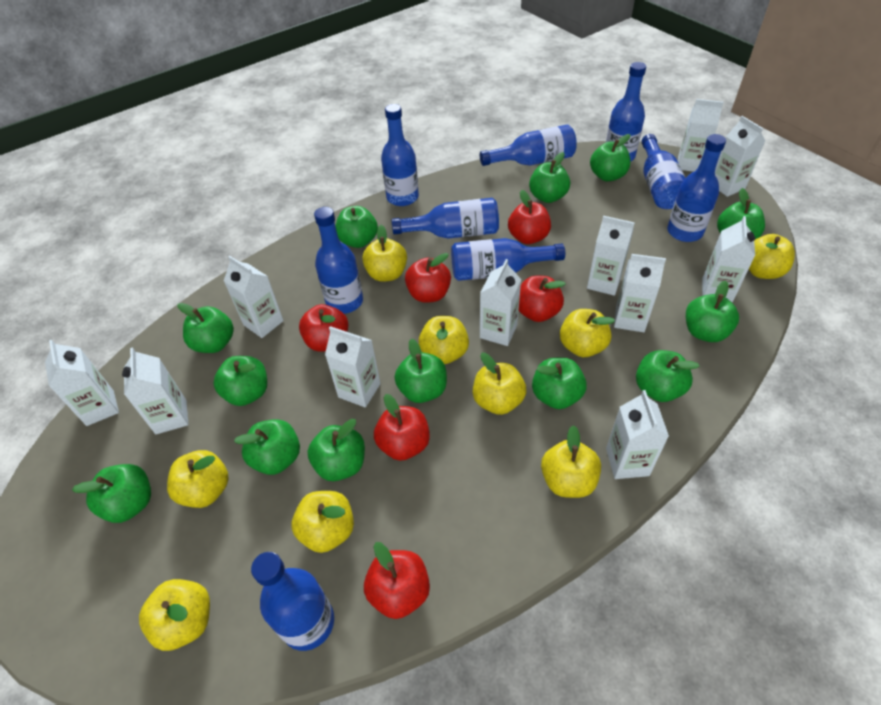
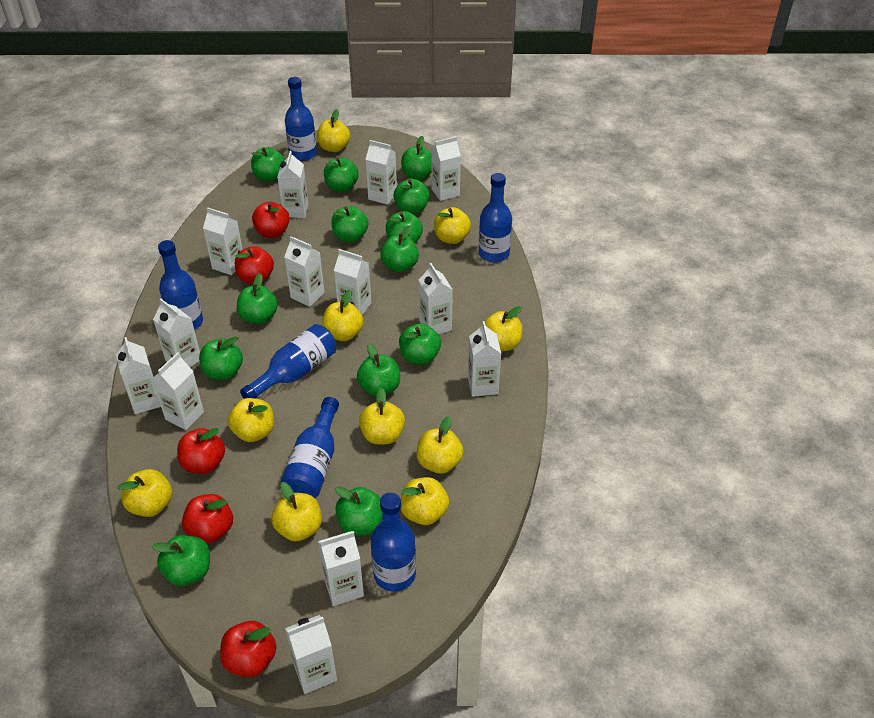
blue bottle: [251,552,334,651] [314,207,363,314] [381,104,419,206] [392,198,499,239] [451,238,565,281] [480,125,577,166] [606,62,646,162] [641,134,686,209] [667,134,726,242] = 9 -> [158,240,203,330] [240,324,336,399] [281,397,339,498] [285,77,317,161] [371,492,416,592] [479,173,512,263] = 6
red apple: [299,304,349,352] [364,542,430,619] [374,394,430,461] [405,253,451,303] [508,190,551,244] [519,276,566,322] = 6 -> [177,428,225,474] [182,494,233,543] [220,621,276,677] [235,246,274,284] [252,201,290,238] = 5
white carton: [45,339,119,426] [122,347,189,434] [224,256,284,338] [325,326,381,408] [480,259,521,346] [587,216,635,296] [606,390,669,479] [614,254,666,332] [678,99,724,172] [702,216,755,302] [715,116,765,197] = 11 -> [116,337,161,414] [152,352,204,430] [153,299,200,367] [203,207,243,275] [277,151,308,218] [284,236,325,307] [285,615,337,694] [318,531,364,606] [334,249,371,315] [365,140,397,205] [419,263,453,334] [431,136,461,201] [468,321,501,397] = 13
yellow apple: [139,579,210,651] [167,450,229,508] [291,491,354,553] [362,225,407,282] [419,316,469,364] [473,353,526,415] [541,425,601,498] [560,309,615,357] [749,234,795,279] = 9 -> [118,469,172,517] [228,398,274,442] [272,482,322,542] [317,110,350,152] [322,290,363,341] [359,388,405,445] [401,477,449,525] [417,416,463,474] [434,207,471,244] [485,306,523,352] = 10

